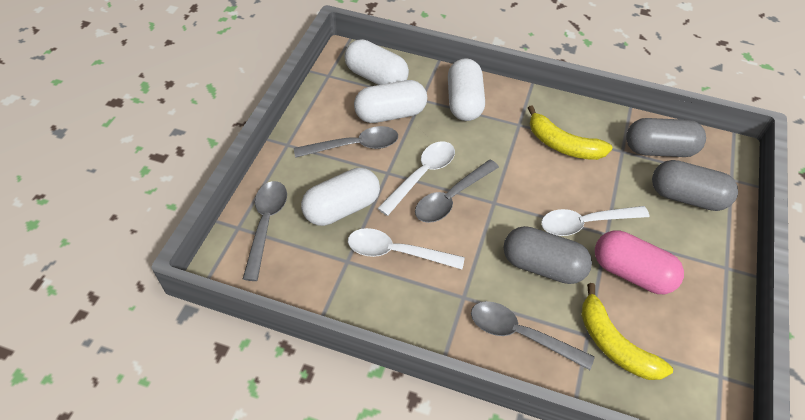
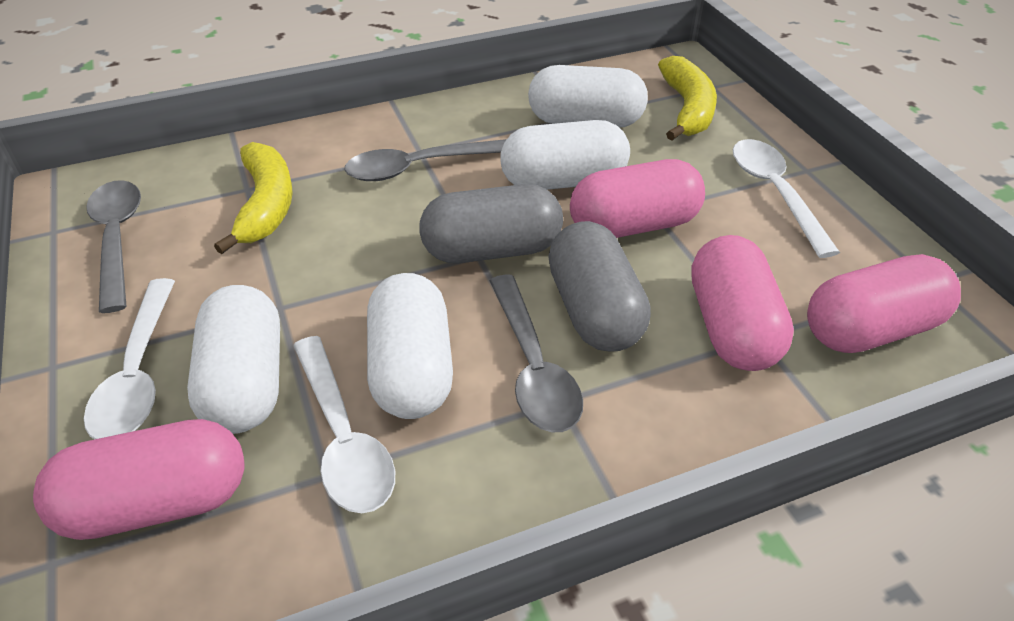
grey capsule: [504,226,592,284] [626,118,706,157] [652,160,738,211] = 3 -> [419,184,563,263] [548,221,651,352] = 2
grey spoon: [243,181,287,281] [294,126,398,158] [415,160,499,223] [471,301,595,370] = 4 -> [86,180,141,313] [345,139,507,181] [490,274,583,432] = 3
pink capsule: [595,230,684,294] = 1 -> [33,419,245,540] [570,159,705,238] [691,235,794,371] [807,254,961,353] = 4

